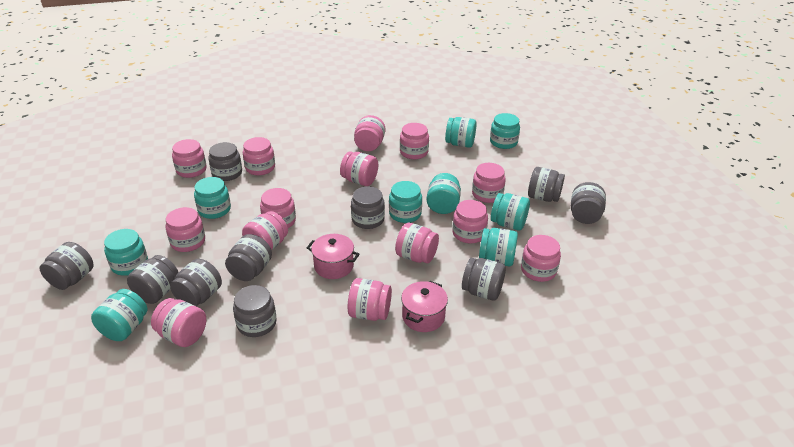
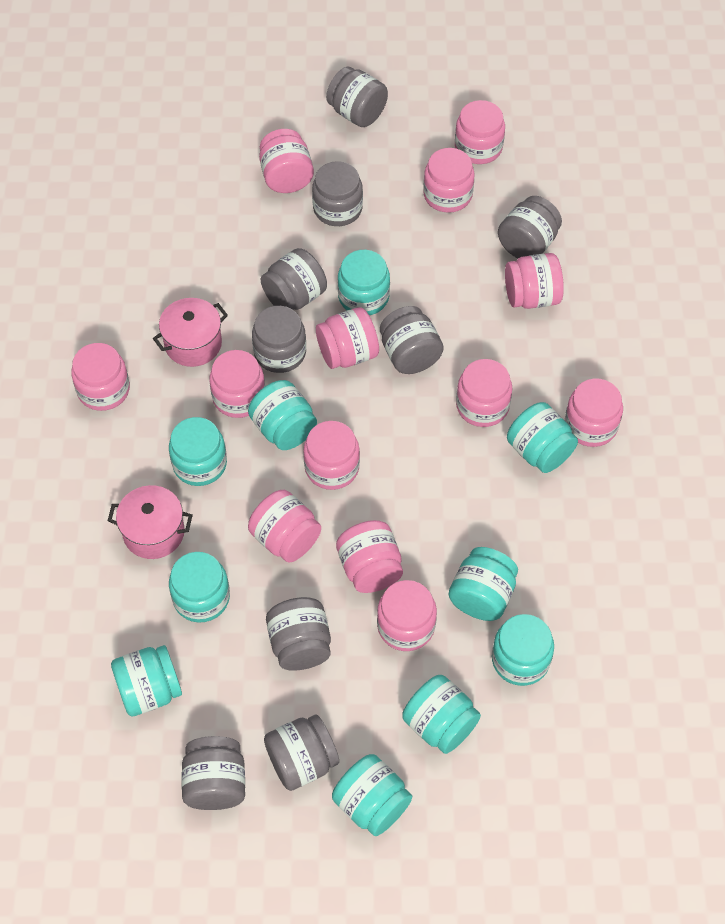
grey jar: [39,242,94,290] [127,255,179,304] [170,259,222,306] [209,142,242,181] [225,234,272,281] [233,285,277,337] [351,186,385,229] [462,258,506,301] [528,167,565,202] [571,182,606,224] = 10 -> [182,736,245,810] [252,306,306,373] [261,248,327,310] [264,714,339,791] [266,597,331,671] [312,161,363,226] [326,67,388,127] [380,306,444,374] [498,196,562,258] = 9
pink jar: [151,298,206,347] [165,207,205,252] [172,139,207,178] [242,211,288,250] [243,137,275,175] [260,188,296,228] [340,152,378,186] [348,278,392,321] [354,115,385,151] [395,222,439,264] [400,123,429,159] [452,200,488,244] [472,163,506,203] [521,235,561,282] = 14 -> [71,343,130,411] [209,350,265,418] [248,490,321,563] [259,129,314,193] [303,421,360,490] [316,307,379,369] [336,520,403,593] [377,580,437,651] [423,148,474,213] [455,100,505,164] [456,359,512,427] [505,253,564,309] [565,379,623,447] = 13
turquoise jar: [91,289,147,341] [104,229,148,276] [194,177,231,219] [389,181,422,223] [427,173,461,214] [445,117,477,148] [479,228,518,266] [490,113,520,149] [491,193,530,231] = 9 -> [111,645,182,717] [169,417,227,486] [169,552,230,623] [248,380,317,450] [332,754,412,836] [338,250,390,315] [402,675,481,754] [449,547,518,621] [492,614,554,686] [507,402,578,473] = 10

